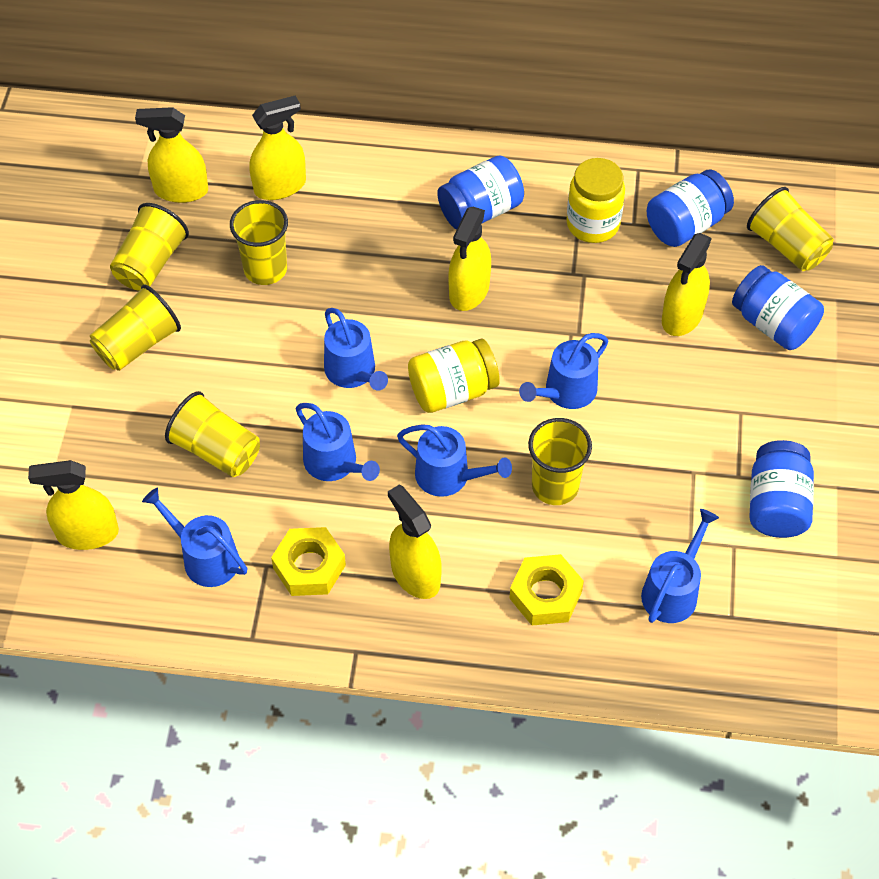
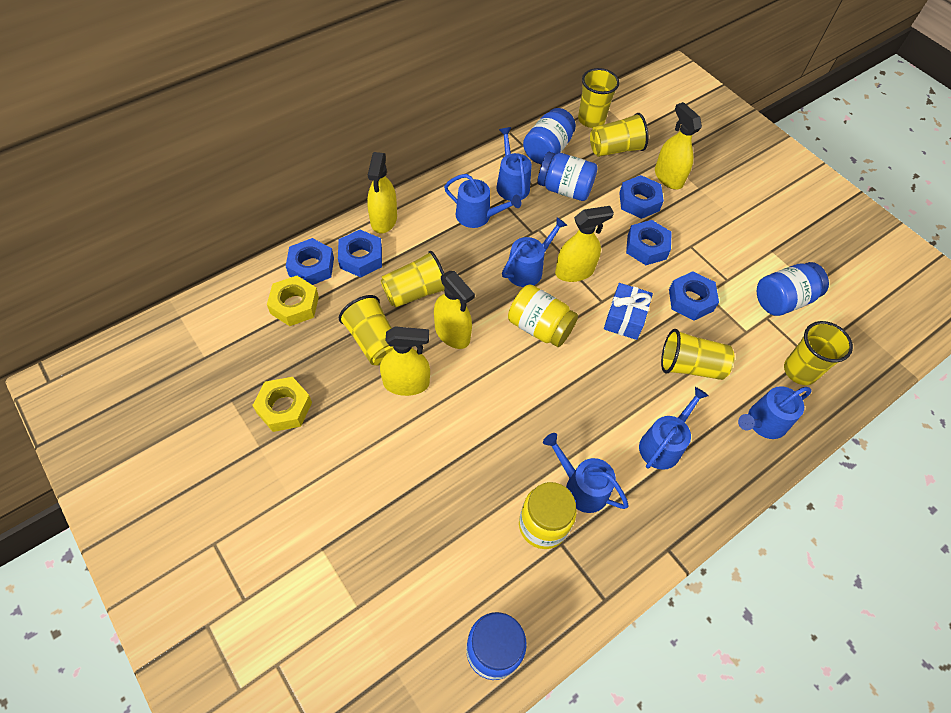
blue gift: none = 0 -> [604,283,653,340] = 1
blue nut: none = 0 -> [286,238,334,285] [338,230,382,277] [619,175,664,219] [626,220,672,265] [669,271,719,321] = 5
yellow spray bottle: [28,460,119,550] [135,107,208,203] [249,96,306,200] [388,485,442,599] [449,207,491,311] [662,233,712,336] = 6 -> [367,152,397,234] [380,326,430,396] [434,271,475,349] [555,206,614,282] [655,102,702,189] = 5

